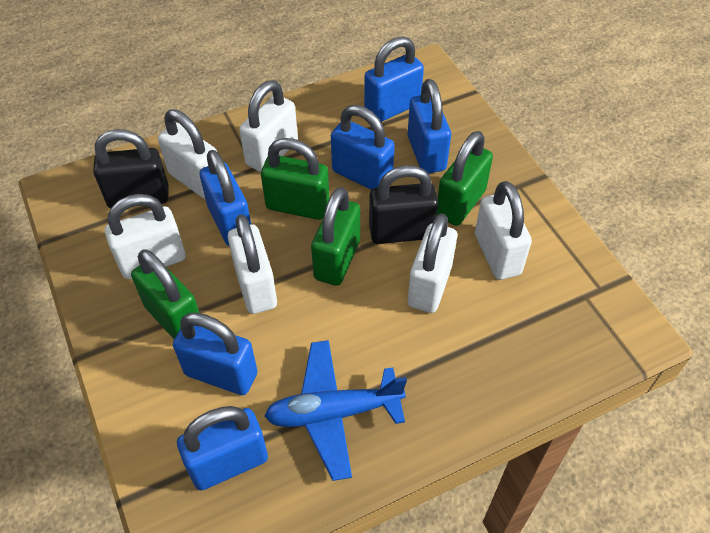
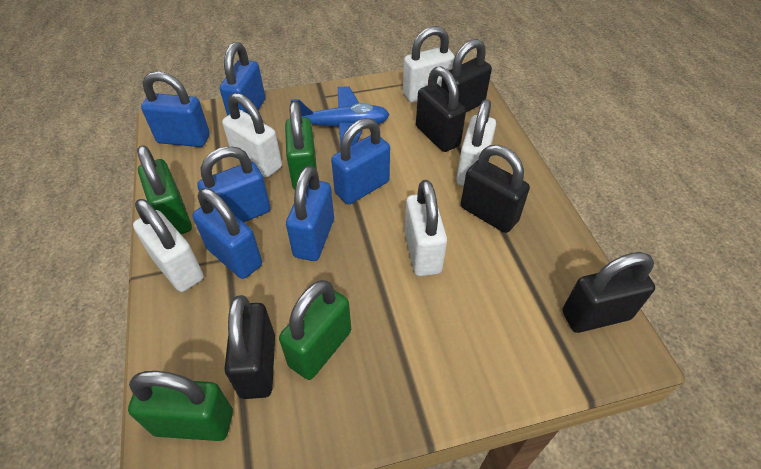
black padlock: [93,129,169,208] [369,165,438,244] = 2 -> [224,295,275,399] [416,66,466,152] [441,39,492,112] [461,145,530,233] [562,252,655,333] = 5
white padlock: [105,194,186,279] [158,109,217,199] [228,214,277,314] [239,80,298,172] [408,213,457,313] [475,181,532,280] = 6 -> [133,199,204,292] [222,93,282,177] [403,26,455,103] [404,180,447,276] [456,99,496,186] = 5

